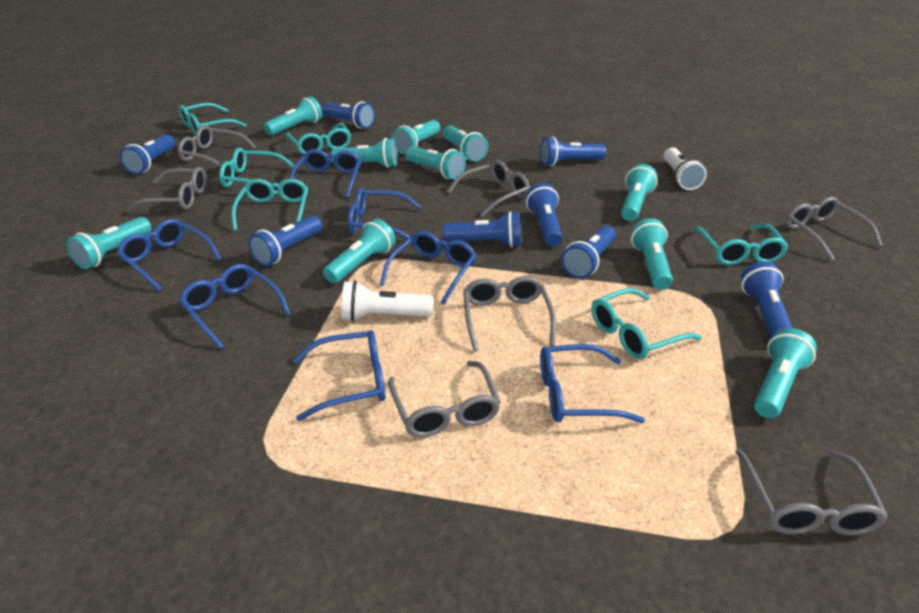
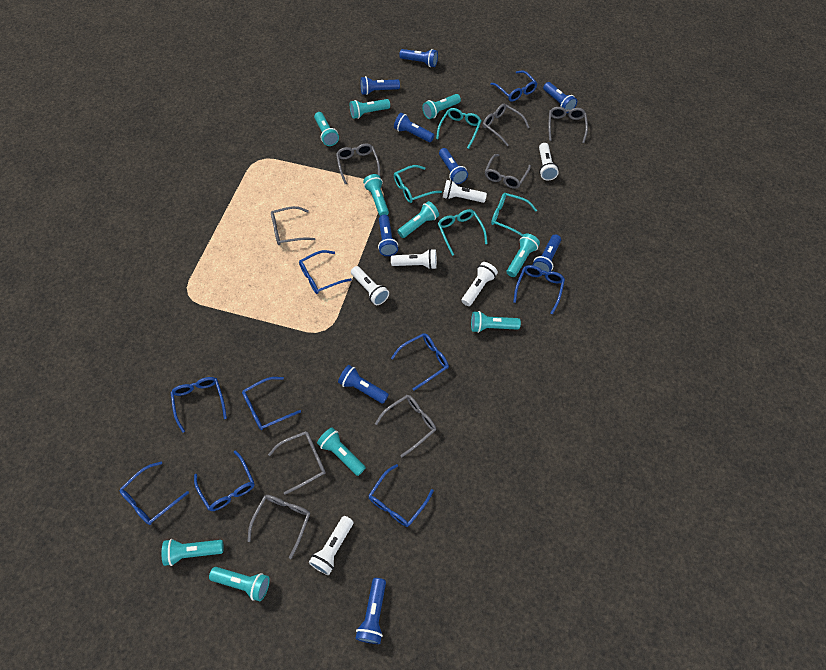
blue flashlight: [119,134,175,174] [248,215,322,266] [322,101,375,129] [443,212,521,247] [526,183,563,246] [540,136,606,166] [561,226,616,279] [741,262,793,338] = 8 -> [338,365,389,404] [355,578,386,644] [361,76,400,95] [378,215,398,256] [394,113,434,142] [399,49,438,67] [439,148,468,184] [533,234,561,275] [543,82,577,113] = 9
blue glasses: [116,219,222,291] [179,264,291,349] [290,149,361,198] [293,330,385,421] [348,188,421,239] [380,231,476,304] [540,344,645,423] = 7 -> [120,461,189,525] [171,377,227,433] [194,450,254,511] [242,377,301,430] [299,250,352,294] [368,464,434,527] [391,333,449,390] [490,71,538,102] [513,265,565,314] = 9
grey glasses: [127,167,206,212] [178,125,257,167] [388,361,501,438] [447,160,530,217] [463,276,556,352] [735,449,888,535] [785,197,883,261] = 7 -> [248,495,310,559] [268,431,326,495] [271,206,315,245] [336,143,380,184] [375,395,436,457] [483,104,530,146] [485,154,531,189] [548,107,588,143] = 8
turquoise glasses: [179,103,247,134] [219,148,295,195] [231,179,308,231] [285,122,351,155] [591,288,702,359] [691,224,789,265] = 6 -> [394,165,442,203] [436,108,482,149] [438,209,488,256] [491,193,537,236] = 4
white flashlight: [341,280,433,321] [664,147,707,190] = 2 -> [309,516,354,575] [351,266,389,305] [391,249,437,270] [443,180,487,203] [461,262,498,306] [539,143,559,181] = 6

